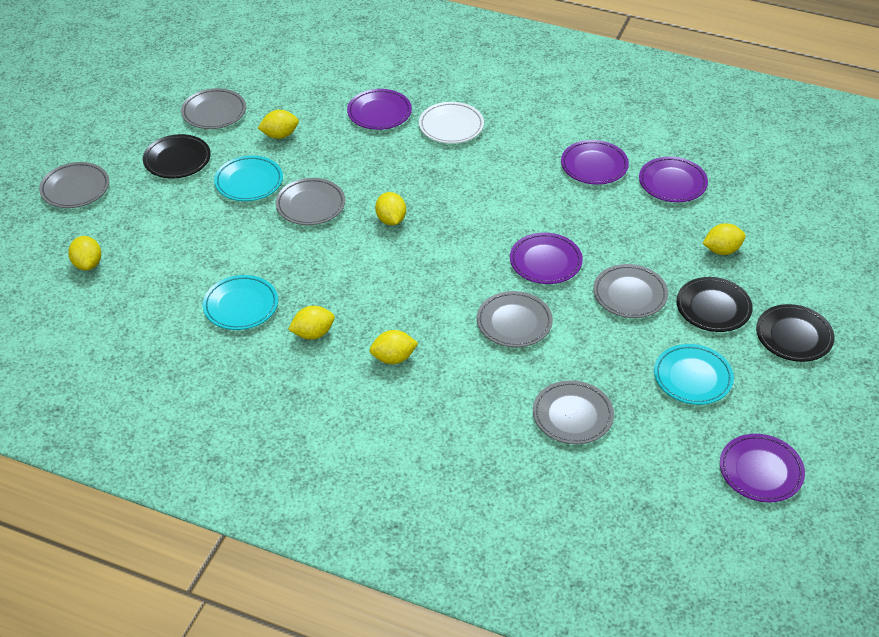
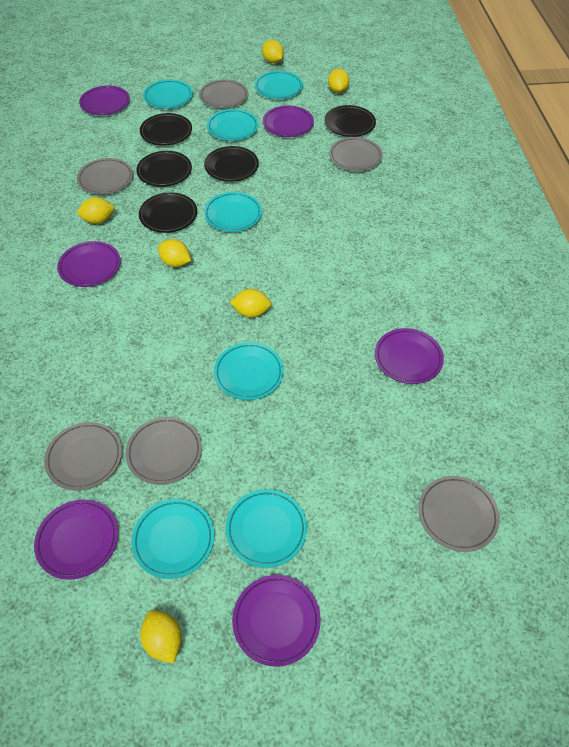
black plate: [143,134,211,178] [677,277,753,332] [756,304,834,362] = 3 -> [136,151,192,187] [139,192,197,233] [140,113,192,146] [204,146,259,182] [325,105,376,137] = 5
purple plate: [347,89,412,130] [510,232,583,284] [561,140,629,185] [639,156,708,202] [720,434,805,502] = 5 -> [34,500,118,580] [57,241,121,287] [79,85,130,115] [232,575,321,667] [263,105,314,137] [375,328,444,384] = 6
turquoise plate: [203,275,278,330] [214,156,283,201] [654,344,734,405] = 3 -> [131,499,214,579] [143,80,193,109] [204,192,262,232] [207,109,259,141] [214,342,284,400] [226,489,307,568] [255,71,303,99] = 7
white plate: [419,102,484,144] = 1 -> none = 0

